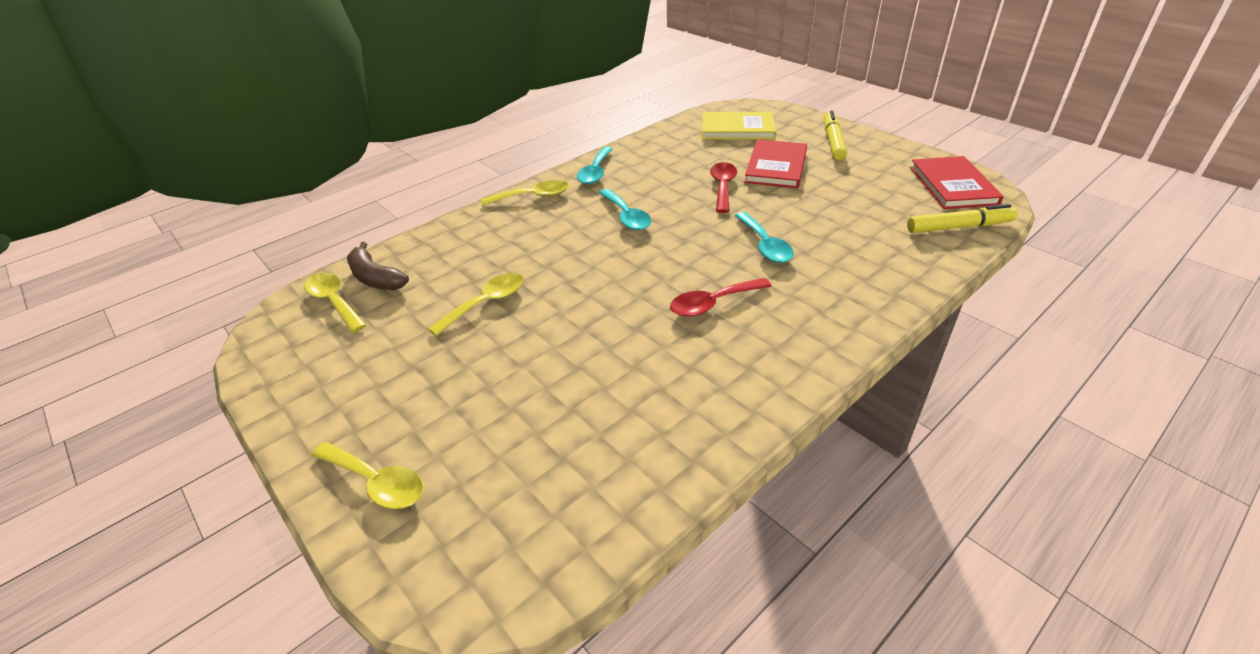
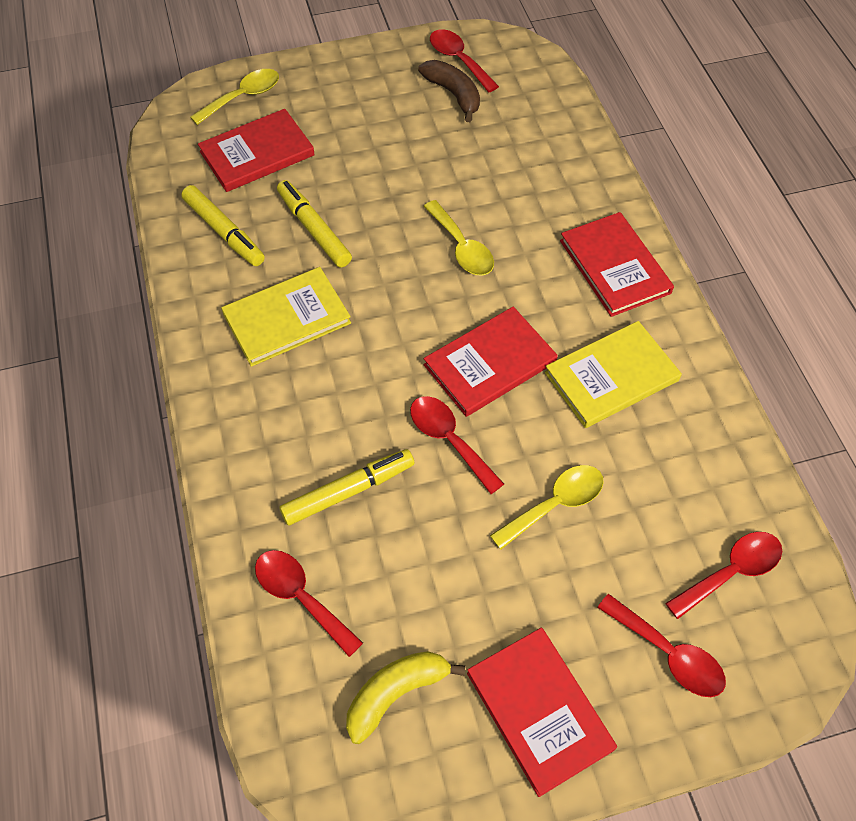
red book: [744,139,807,188] [910,156,1004,209] = 2 -> [198,109,315,192] [424,307,558,417] [467,628,617,797] [560,212,674,317] = 4
red spoon: [670,278,772,317] [710,162,737,213] = 2 -> [255,550,363,657] [410,396,504,494] [430,29,499,92] [597,594,726,697] [665,532,782,619] = 5
turquoise spoon: [577,147,613,184] [599,189,651,230] [735,212,794,263] = 3 -> none = 0
yellow banana: none = 0 -> [346,651,466,744] = 1
yellow book: [702,112,776,140] = 1 -> [221,267,351,367] [545,321,682,428] = 2
yellow marker: [824,110,847,160] [907,204,1018,233] = 2 -> [181,185,265,266] [277,180,352,267] [279,449,414,525] = 3
yellow spoon: [305,273,366,333] [311,442,424,509] [428,273,524,336] [481,180,569,205] = 4 -> [190,69,279,125] [424,200,494,276] [490,465,604,550] = 3

